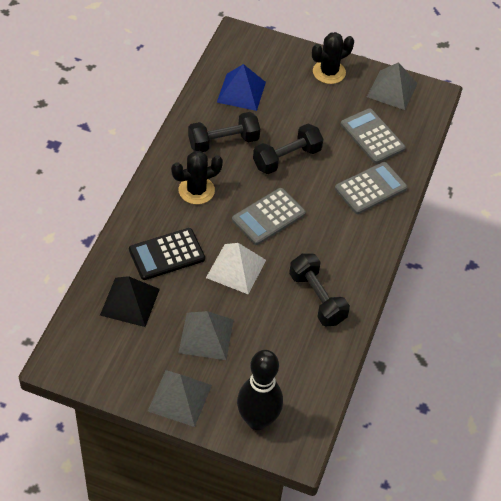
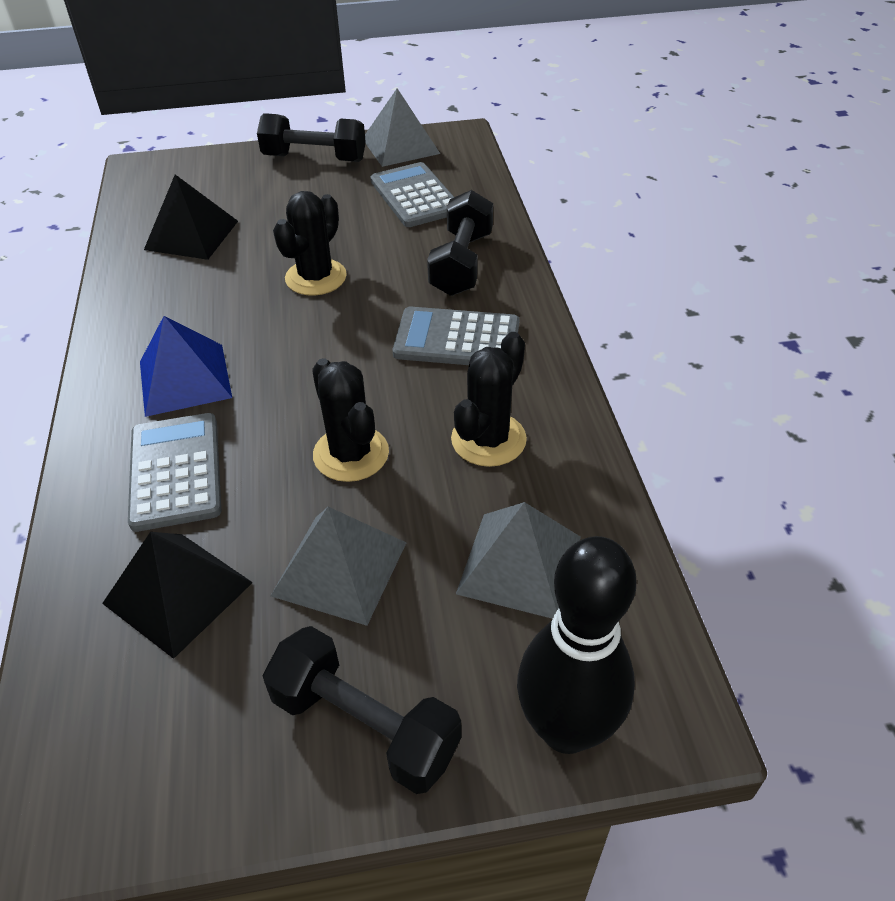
black cactus: [171,151,223,204] [312,32,354,84] = 2 -> [273,191,347,296] [312,358,389,482] [451,332,527,467] = 3
black calculator: [129,228,205,280] = 1 -> none = 0
black pyramid: [100,276,160,327] = 1 -> [102,532,253,659] [144,175,238,260] = 2
white pyramid: [206,243,266,294] = 1 -> none = 0

